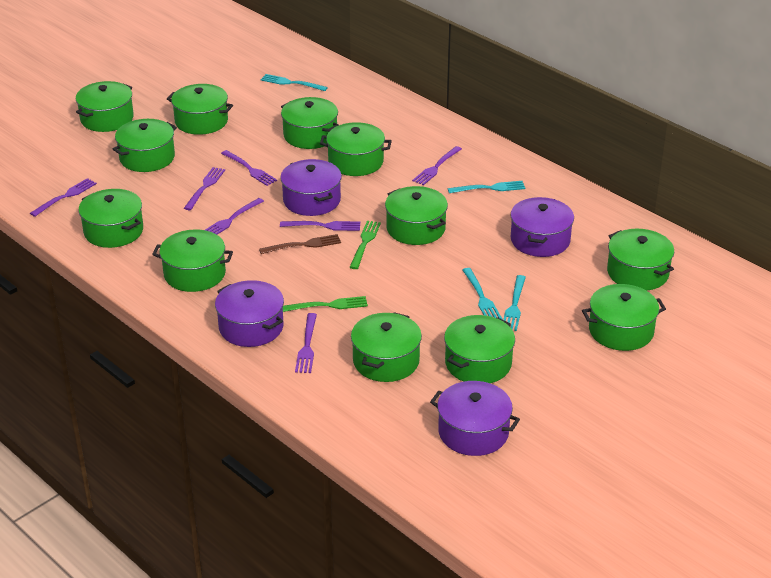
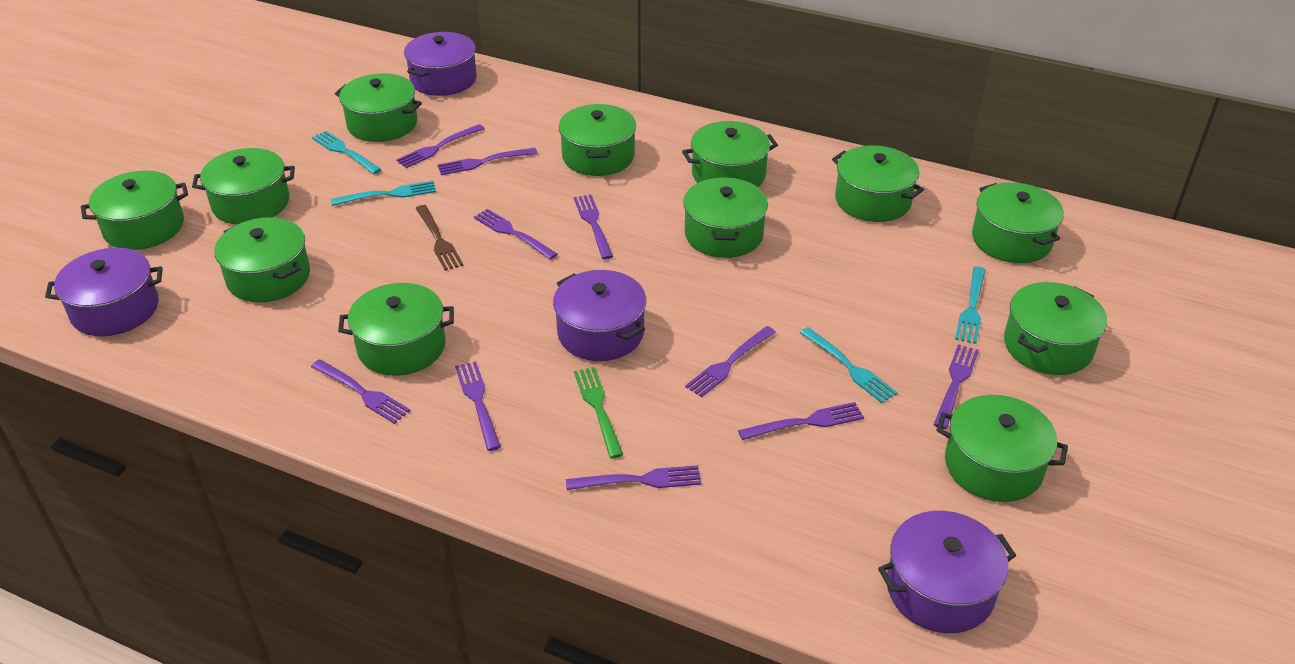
green fork: [283,296,368,312] [349,221,381,269] = 2 -> [574,367,623,458] = 1
purple fork: [30,178,97,217] [184,167,225,210] [205,198,264,235] [221,150,277,186] [280,221,360,231] [295,313,317,373] [412,146,462,185] = 7 -> [311,359,411,424] [396,124,485,168] [437,148,537,175] [455,361,501,451] [474,209,558,260] [566,465,701,490] [574,195,613,259] [685,326,775,397] [738,402,864,440] [934,344,979,429] = 10

